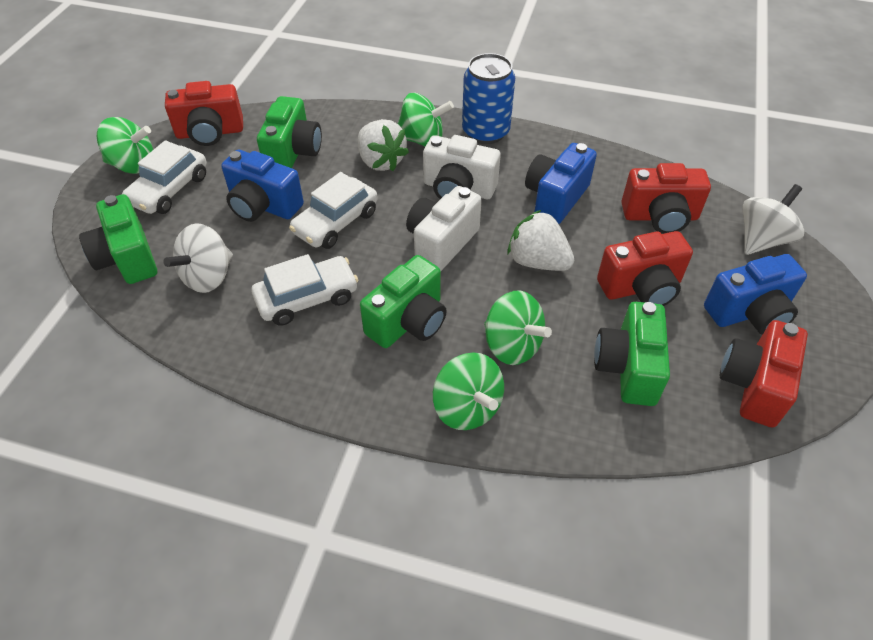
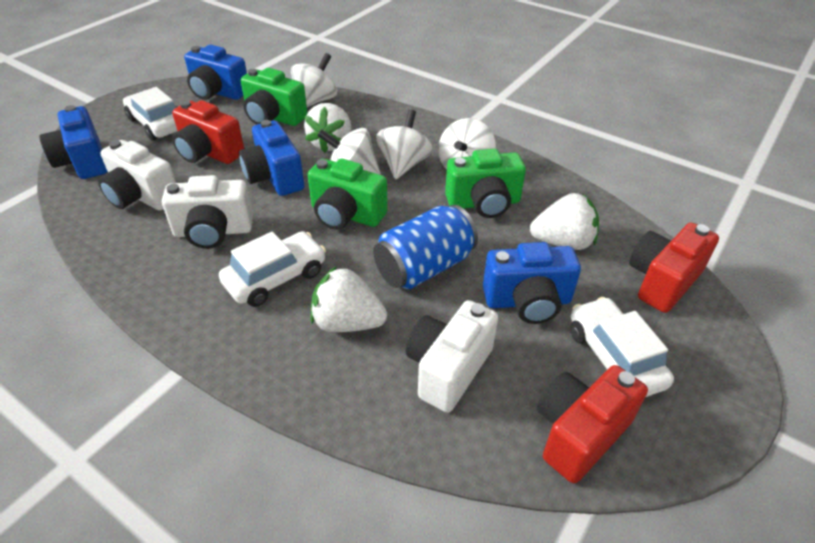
blue camera: [221,150,304,222] [525,143,597,224] [704,254,807,335] = 3 -> [40,105,107,179] [184,45,247,100] [239,120,304,196] [483,242,581,324] = 4
green camera: [79,194,157,284] [257,96,322,168] [360,255,447,348] [594,302,670,406] = 4 -> [241,68,308,126] [308,158,388,230] [445,149,526,218] = 3
green spinning top: [97,117,153,174] [398,93,454,146] [433,353,504,430] [484,291,552,365] = 4 -> none = 0
red camera: [165,81,243,146] [597,231,693,306] [621,163,711,234] [720,320,808,428] = 4 -> [172,100,244,164] [537,365,648,483] [629,223,719,313] = 3
white camera: [406,186,482,271] [423,135,501,199] = 2 -> [98,140,176,211] [162,175,253,249] [406,300,498,413] = 3
white spinning top: [163,223,233,293] [742,184,805,255] = 2 -> [291,53,337,107] [317,128,381,175] [376,109,433,179] [438,118,496,170] = 4
white strawberry: [358,119,409,171] [507,210,574,271] = 2 -> [304,103,352,153] [310,266,387,332] [530,193,599,250] = 3

